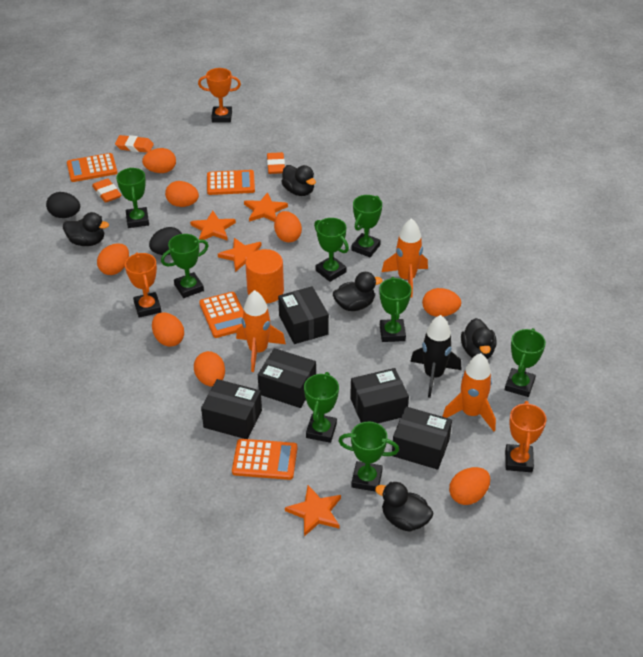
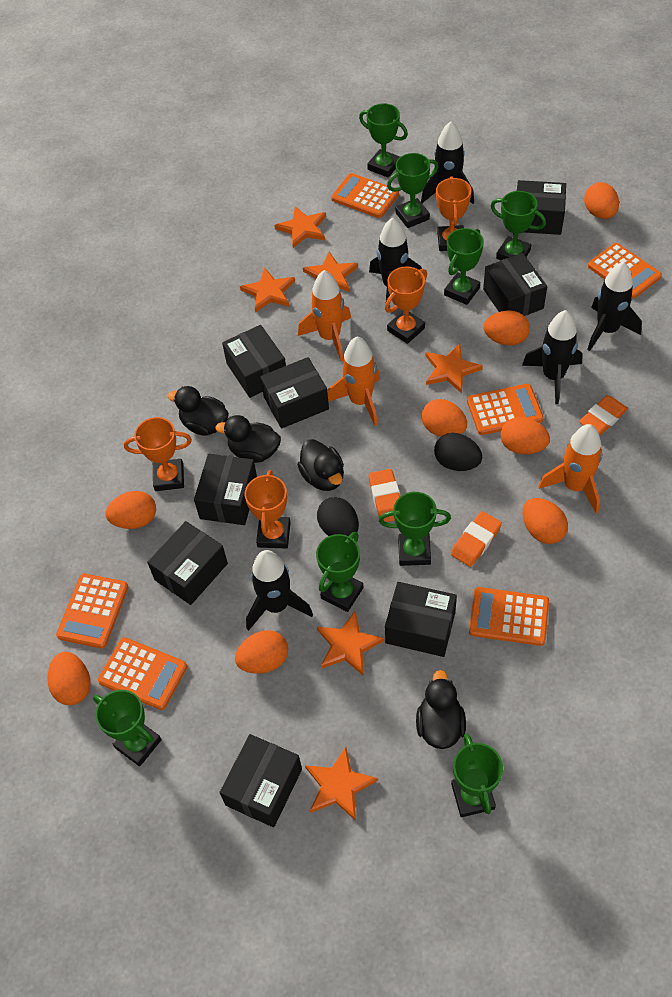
black box: [201,379,262,439] [258,348,316,408] [278,286,329,344] [350,368,409,423] [392,407,452,470] = 5 -> [147,521,228,605] [194,454,257,525] [219,734,302,827] [222,325,286,398] [260,357,329,429] [385,582,457,657] [483,253,547,316] [517,180,566,235] = 8
black duck: [63,212,109,246] [281,165,316,196] [333,272,383,311] [375,482,434,531] [461,318,497,359] = 5 -> [167,386,229,435] [215,415,281,463] [297,439,344,491] [416,670,466,749] = 4
black rocket: [410,315,462,398] = 1 -> [246,550,313,631] [369,217,422,305] [421,121,474,204] [522,310,583,404] [587,262,642,351] = 5
orange calculator: [67,153,118,182] [199,292,244,338] [207,170,255,195] [232,439,297,480] = 4 -> [56,573,128,649] [98,637,187,710] [331,173,399,218] [467,384,544,435] [469,587,549,646] [588,243,662,299] = 6
orange cylinder: [245,249,284,304] = 1 -> none = 0
orange star: [190,210,236,241] [218,238,262,272] [244,192,288,222] [285,485,341,536] = 4 -> [240,267,295,313] [274,206,326,248] [303,251,358,292] [305,747,378,821] [317,611,384,675] [425,343,483,393] = 6
orange trophy: [125,252,161,318] [198,68,241,123] [505,401,547,472] = 3 -> [124,417,192,491] [245,470,291,549] [385,267,427,344] [436,177,472,251] = 4

